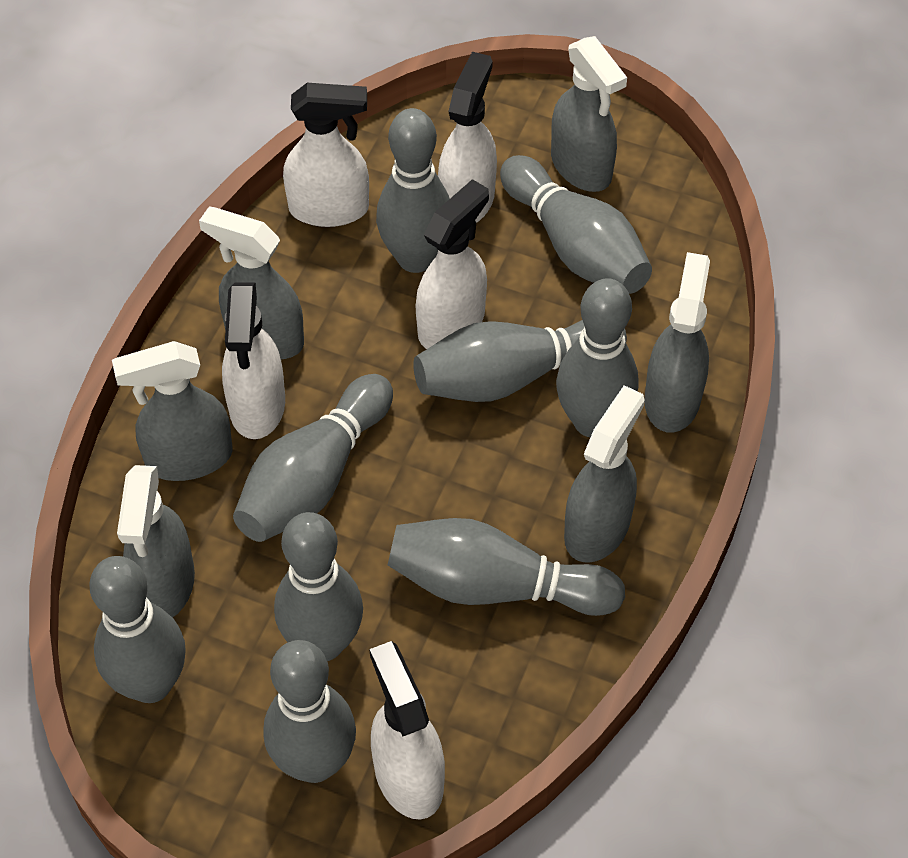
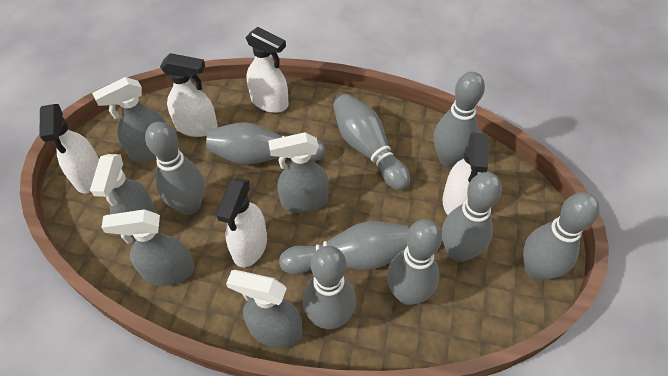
grey spray bottle: [112,341,233,481] [117,465,195,618] [199,206,304,359] [551,36,627,192] [564,385,645,562] [644,252,710,433] = 6 -> [90,154,157,244] [92,77,166,162] [101,209,195,286] [226,270,302,348] [268,132,329,213] = 5

